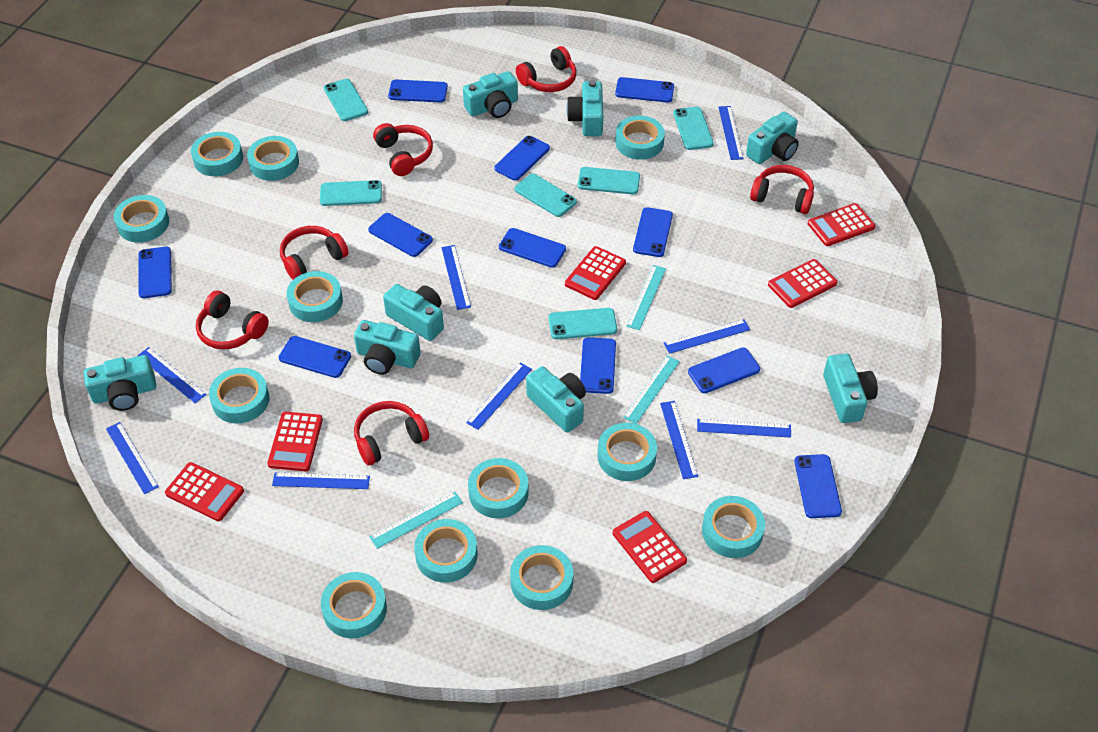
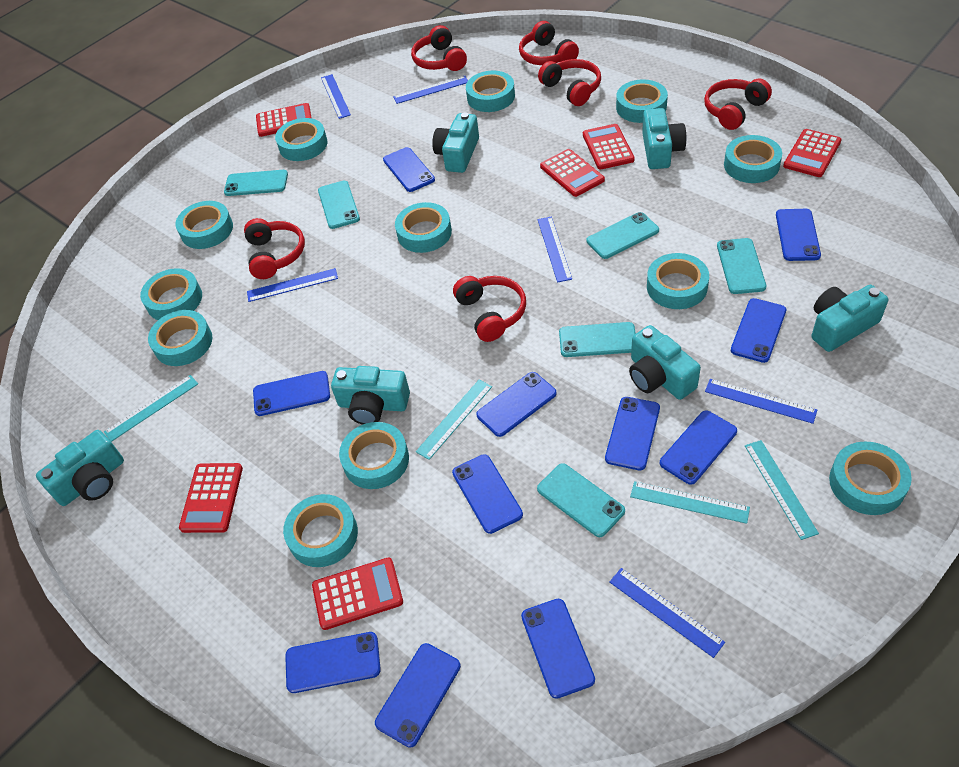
blue ruler: [106,422,159,494] [137,347,207,403] [272,472,370,489] [441,245,471,310] [466,363,532,430] [660,401,698,479] [664,319,750,354] [697,419,791,438] [718,106,744,160] = 9 -> [247,268,338,302] [321,74,351,119] [393,76,468,104] [537,217,572,282] [610,568,725,658] [705,379,817,424] = 6
turquoise camera: [83,355,156,411] [354,320,421,375] [383,284,444,341] [463,71,518,118] [526,366,586,433] [566,80,603,136] [746,112,799,164] [823,353,878,423] = 8 -> [36,430,124,506] [331,366,410,425] [432,112,479,173] [629,325,701,400] [642,108,687,169] [811,285,888,352] = 6
turquoise ruler: [370,491,463,549] [623,356,680,424] [626,265,666,330] = 3 -> [104,375,198,442] [416,380,492,460] [630,481,750,524] [745,440,819,540] = 4

